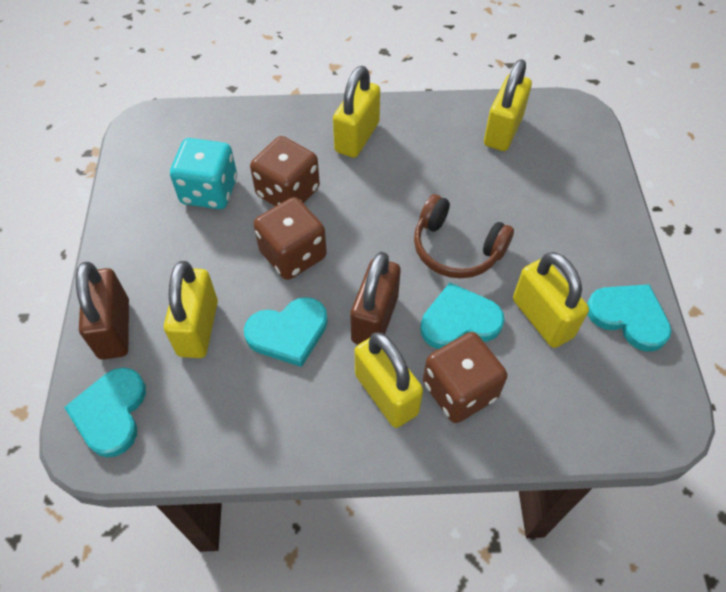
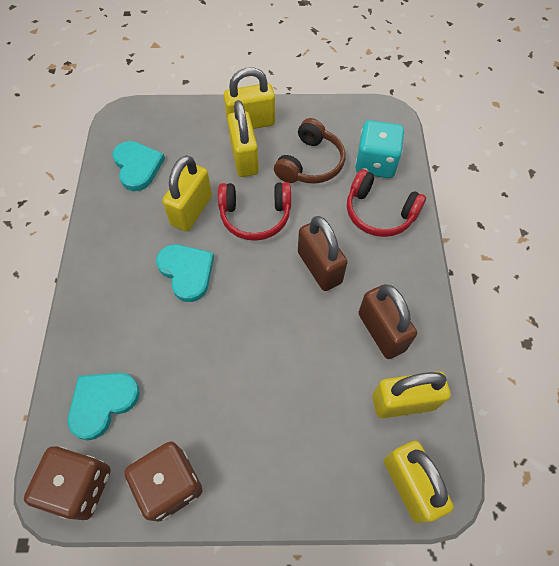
brown dice: [250,136,320,206] [253,197,327,280] [423,332,507,423] = 3 -> [24,446,111,520] [124,441,202,522] = 2
red headphones: none = 0 -> [218,182,291,241] [347,169,426,237] = 2
turquoise heart: [64,368,146,458] [244,297,328,367] [420,282,505,349] [587,284,672,352] = 4 -> [68,373,140,440] [113,141,165,191] [156,245,214,302] = 3

